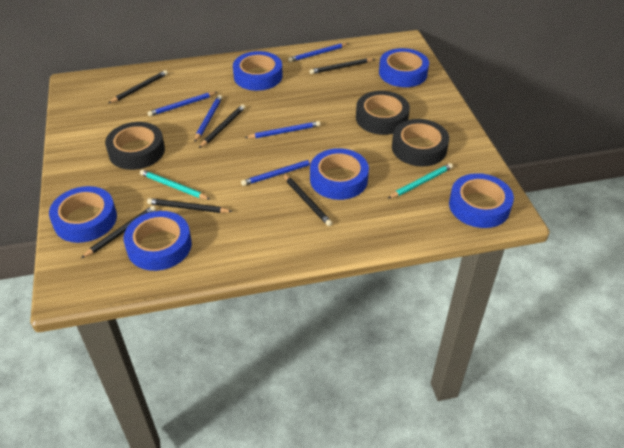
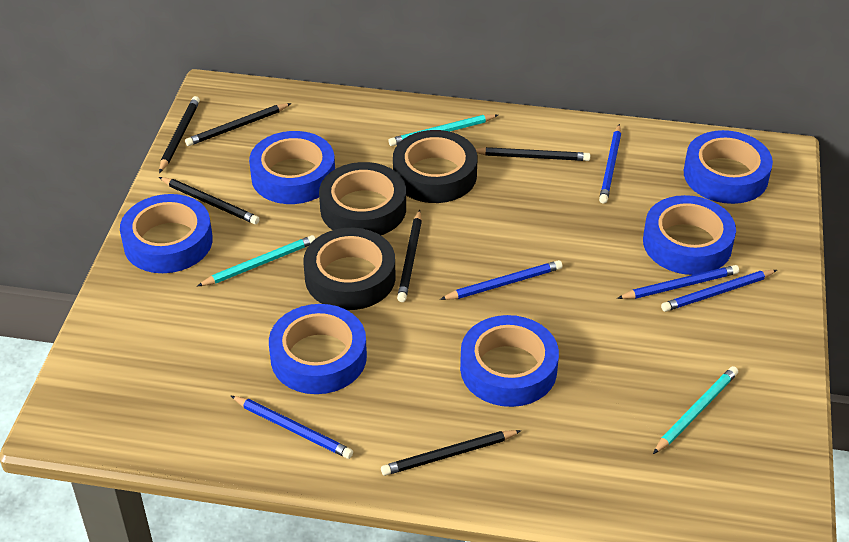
turquoise pencil: [140,169,210,199] [388,163,453,199] = 2 -> [197,235,316,286] [389,114,498,146] [653,366,738,454] = 3

